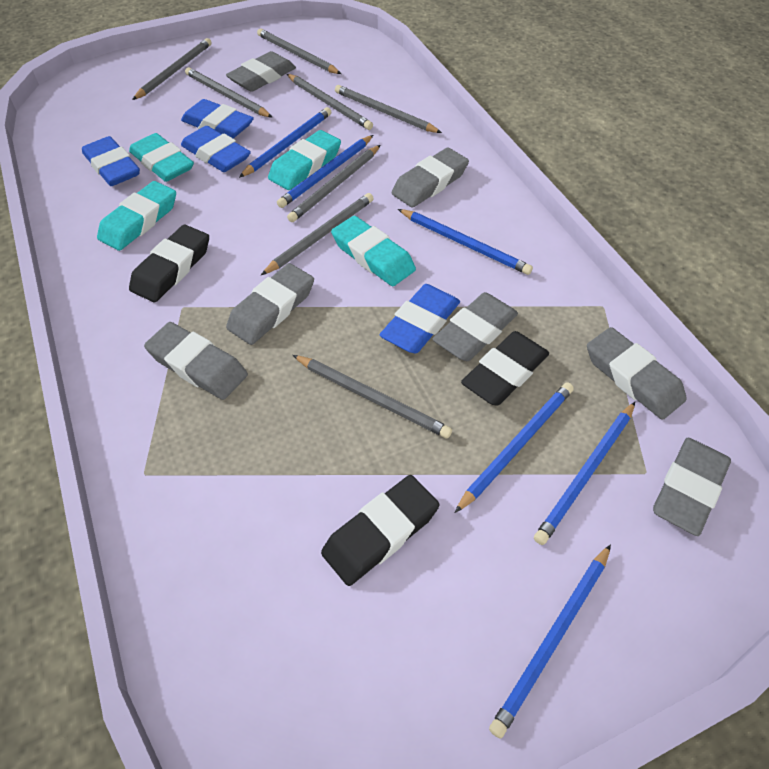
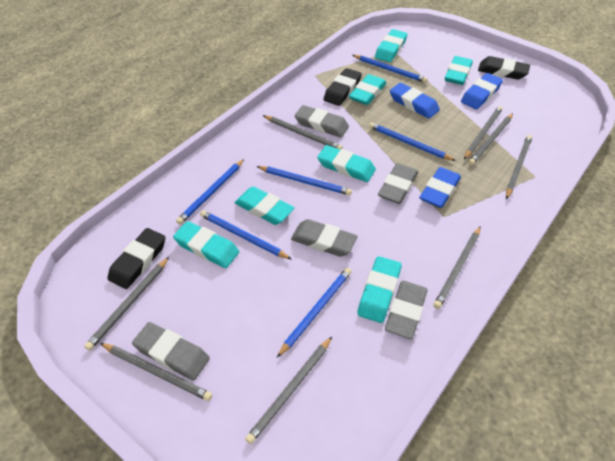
blue eraser: [82,136,140,186] [181,99,254,139] [181,126,251,172] [379,284,460,354] = 4 -> [390,83,440,119] [419,167,461,208] [461,73,503,109] = 3
grey eraser: [144,322,248,400] [226,51,296,92] [226,263,314,345] [392,148,469,208] [432,292,518,361] [587,327,687,420] [653,438,731,536] = 7 -> [132,322,210,381] [291,219,358,257] [295,105,349,138] [378,163,418,204] [385,281,428,339] = 5
turquoise eraser: [97,181,176,251] [129,133,194,182] [268,130,341,190] [331,216,416,286] = 4 -> [173,221,239,268] [235,186,294,225] [317,145,376,182] [349,74,386,105] [357,256,401,323] [375,29,407,62] [445,56,473,85] = 7

